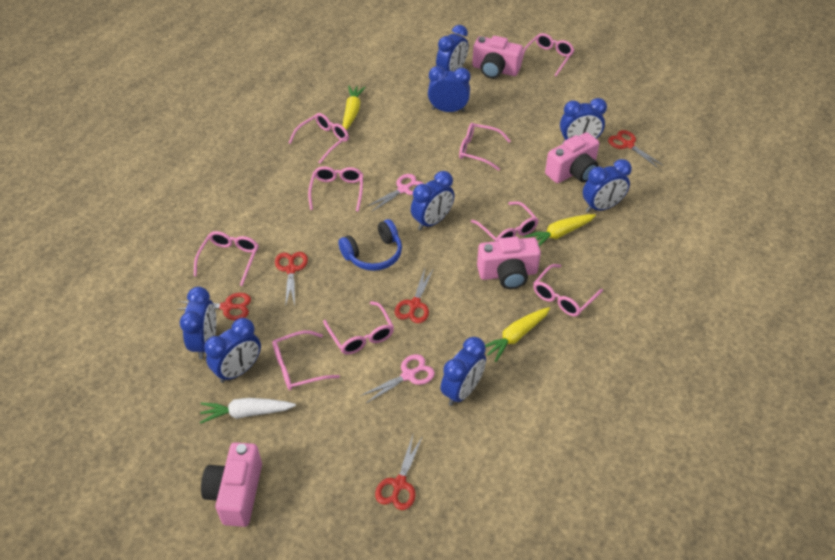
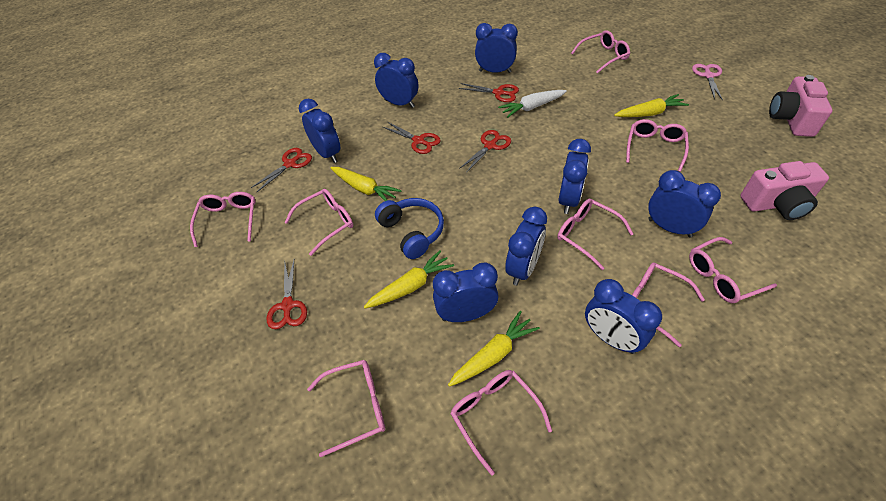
pink camera: [201,442,262,527] [472,36,523,79] [477,236,541,289] [545,132,599,183] = 4 -> [740,161,829,220] [769,75,832,137] = 2
pink scissors: [360,354,435,404] [366,174,424,212] = 2 -> [692,64,723,101] = 1
yellow carrot: [342,86,366,130] [485,307,550,362] [524,214,596,246] = 3 -> [330,167,402,201] [364,250,454,309] [448,311,540,387] [614,94,689,117] = 4

